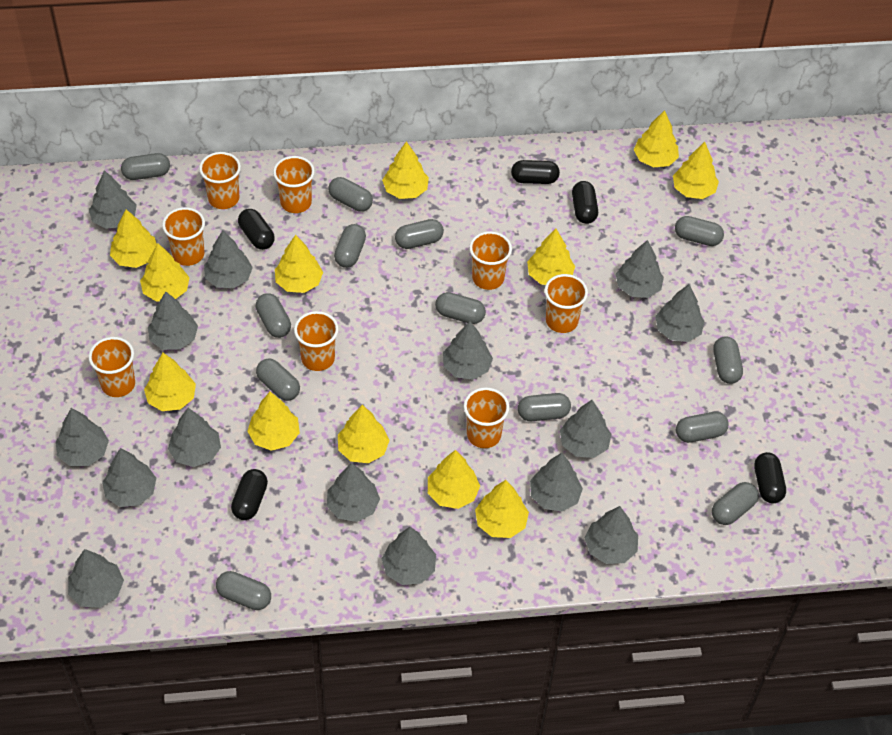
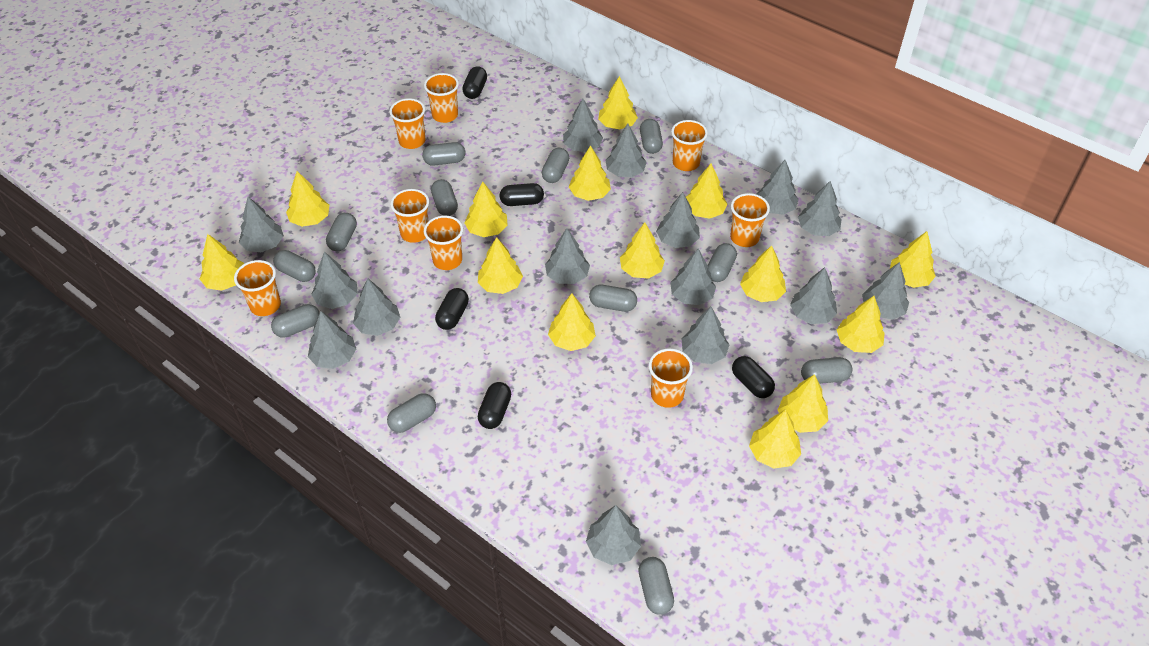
grey capsule: [121,153,170,180] [216,571,271,610] [256,293,291,338] [256,358,300,401] [328,177,373,212] [334,224,366,268] [395,219,444,249] [435,292,486,324] [518,393,571,421] [675,216,724,246] [676,412,729,443] [712,482,759,525] [713,336,743,384] = 13 -> [271,304,319,338] [273,250,316,282] [326,213,357,251] [387,393,436,433] [422,142,465,166] [431,179,458,216] [542,148,569,183] [589,285,637,312] [638,557,674,615] [640,119,663,154] [708,243,737,282] [801,357,853,384] = 12
yellow tree: [110,209,157,268] [140,243,190,302] [144,353,196,411] [247,392,300,451] [275,235,323,293] [338,405,390,463] [382,141,429,199] [428,450,480,509] [475,480,529,538] [527,229,575,285] [633,110,679,167] [673,142,719,199] = 12 -> [200,234,244,291] [286,171,329,227] [464,182,508,237] [478,237,523,294] [548,293,596,351] [569,145,611,201] [598,76,638,129] [620,223,665,278] [686,164,727,219] [740,245,786,302] [749,409,801,469] [778,374,828,433] [837,296,885,353] [890,231,936,288] = 14

